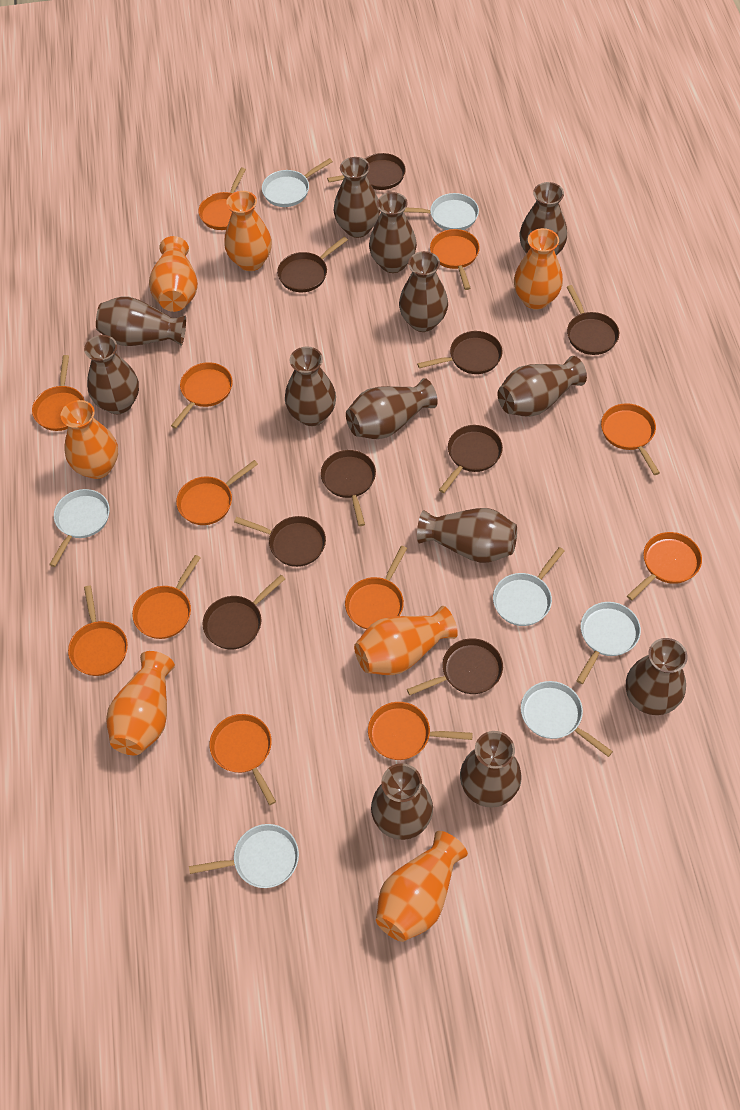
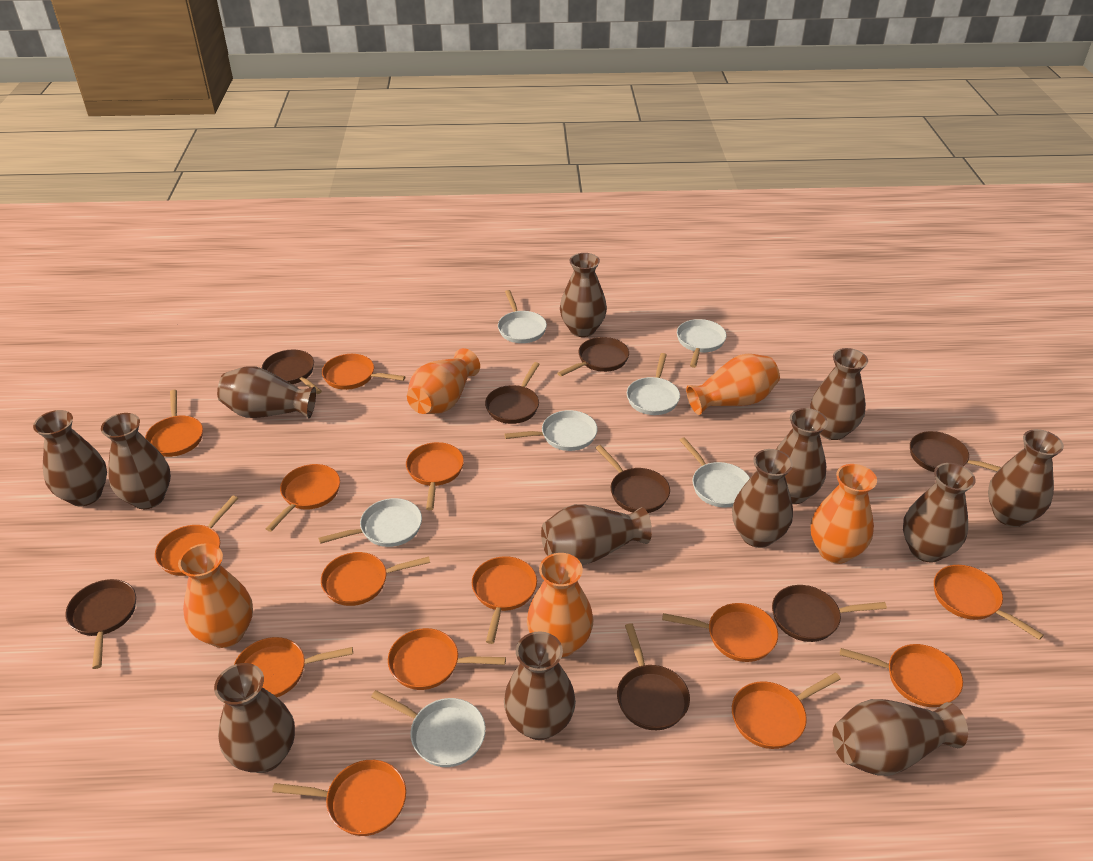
brown pan: [203,575,285,649] [234,516,326,567] [277,237,348,292] [321,450,376,526] [327,153,406,190] [407,638,503,695] [417,331,503,374] [439,425,503,493] [567,285,619,355] = 9 -> [65,579,136,669] [262,349,322,394] [485,362,540,424] [557,337,629,377] [596,445,670,513] [617,623,690,730] [772,585,887,642] [910,431,1001,472] = 8
orange pan: [32,355,85,431] [68,586,128,676] [132,555,200,639] [171,362,233,429] [176,460,258,525] [198,168,246,230] [210,714,276,805] [345,546,407,629] [368,702,473,760] [430,229,480,290] [601,403,660,475] [627,532,702,601] = 12 -> [145,390,203,457] [155,496,238,576] [234,637,353,697] [265,464,340,532] [272,760,406,836] [321,552,430,606] [322,354,406,390] [388,628,506,690] [406,442,464,510] [472,556,537,644] [662,603,778,662] [732,672,841,749] [840,644,963,707] [934,565,1044,640] = 14
orange vase: [61,400,118,479] [106,651,175,755] [149,236,198,312] [224,191,272,271] [354,606,458,675] [376,831,468,942] [514,228,563,310] = 7 -> [178,543,253,648] [407,348,480,414] [527,553,593,658] [686,354,780,415] [810,464,877,564] = 5

